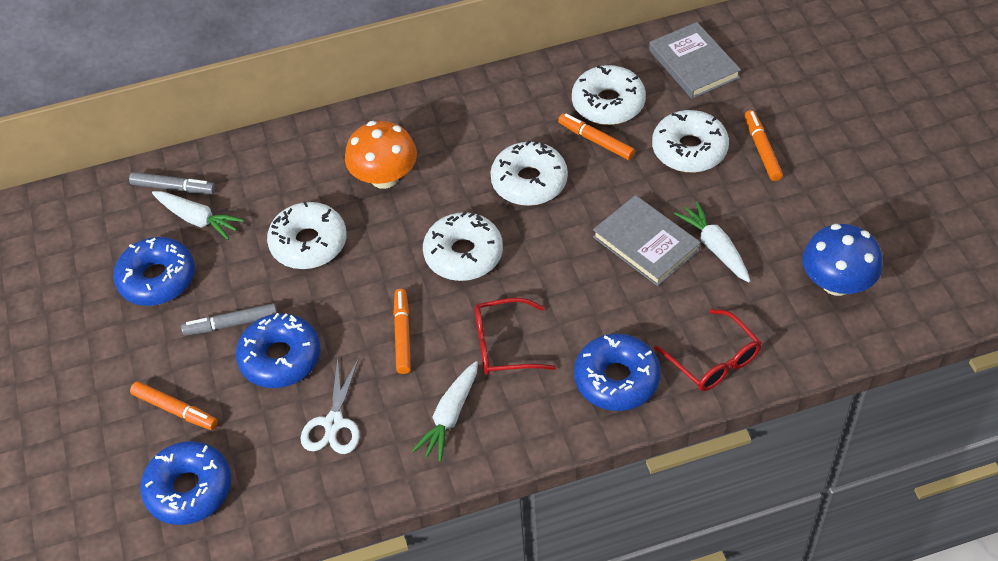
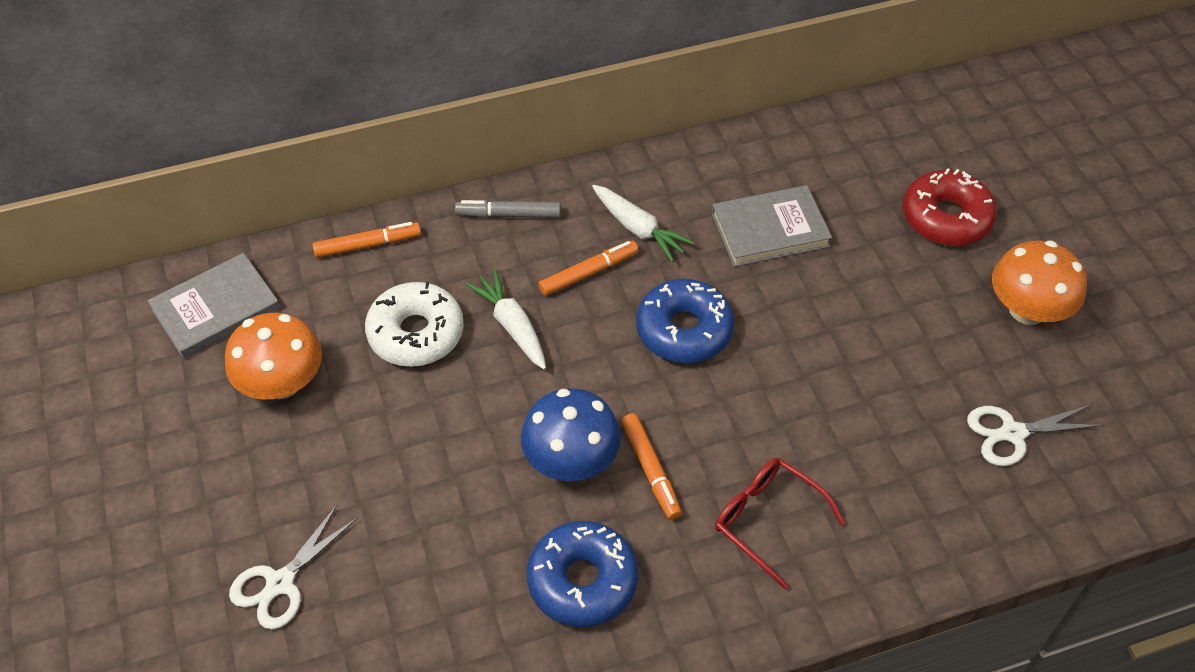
blue donut: [113,237,195,306] [140,441,231,525] [236,313,321,388] [574,333,661,411] = 4 -> [527,521,638,627] [636,279,734,363] = 2
grey marker: [129,172,216,194] [181,303,277,336] = 2 -> [455,200,561,218] = 1
orange marker: [130,382,218,430] [393,289,411,374] [558,113,635,160] [744,110,783,181] = 4 -> [312,222,421,258] [538,241,638,296] [621,413,682,520] = 3
orange mushroom: [345,121,417,189] = 1 -> [225,313,322,400] [992,240,1087,325] = 2
red donut: none = 0 -> [903,168,997,246] = 1
red glasses: [475,298,556,375] [654,309,762,391] = 2 -> [715,458,845,589] = 1
white carrot: [152,191,244,240] [412,361,478,462] [674,201,750,282] = 3 -> [466,270,546,370] [592,185,695,262] = 2
white donut: [267,201,347,269] [423,211,503,281] [490,140,568,206] [572,65,646,125] [652,110,729,173] = 5 -> [365,282,464,367] = 1
white scissors: [300,358,360,454] = 1 -> [229,505,358,630] [967,405,1104,466] = 2

